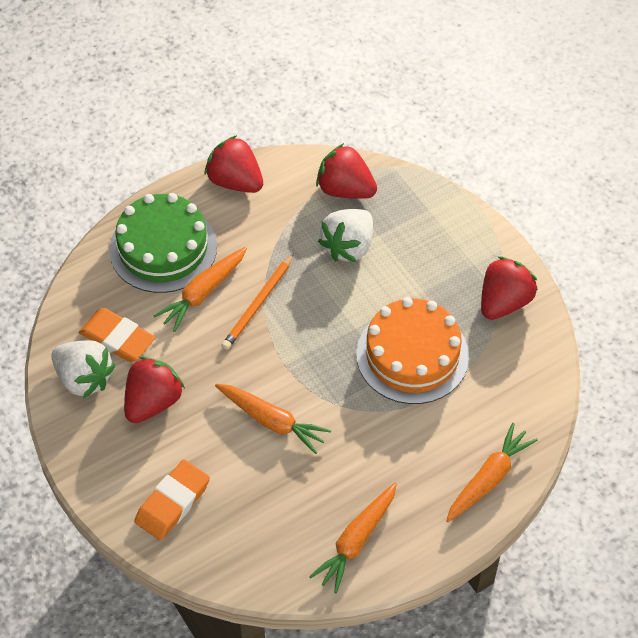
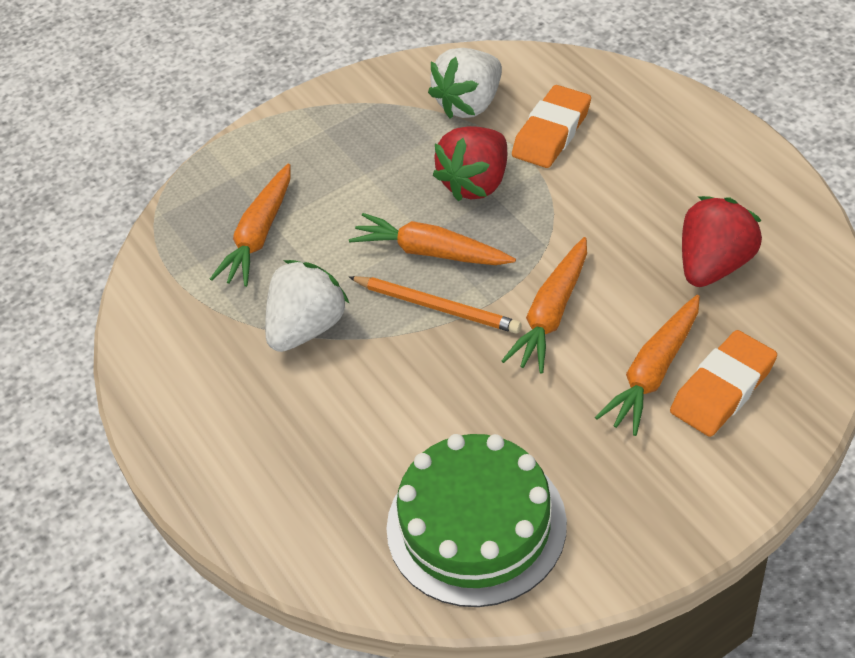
orange cake: [356,297,469,404] = 1 -> none = 0
red strawberry: [124,356,185,423] [204,135,263,193] [316,143,377,199] [481,256,538,320] = 4 -> [433,126,507,201] [682,196,762,287] = 2

